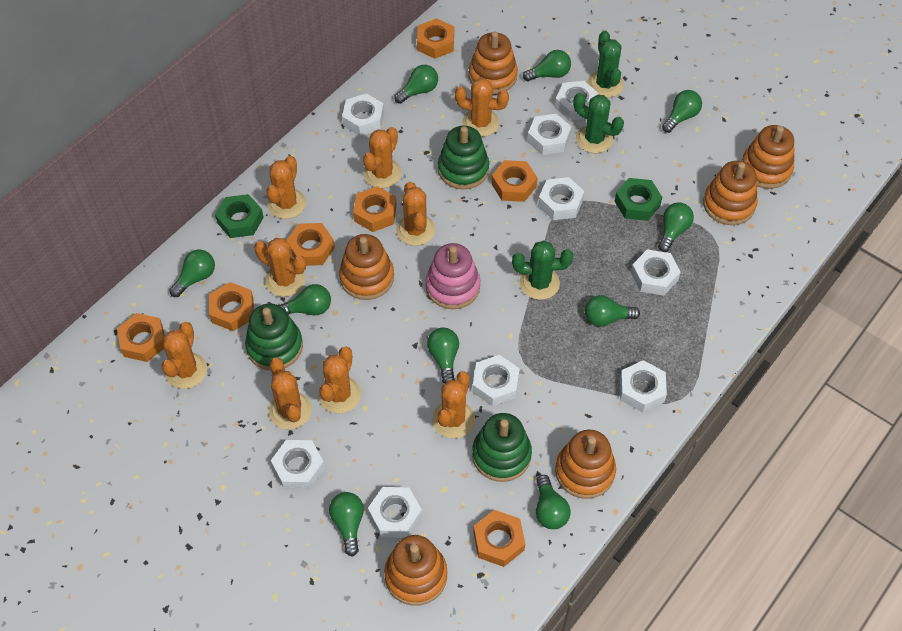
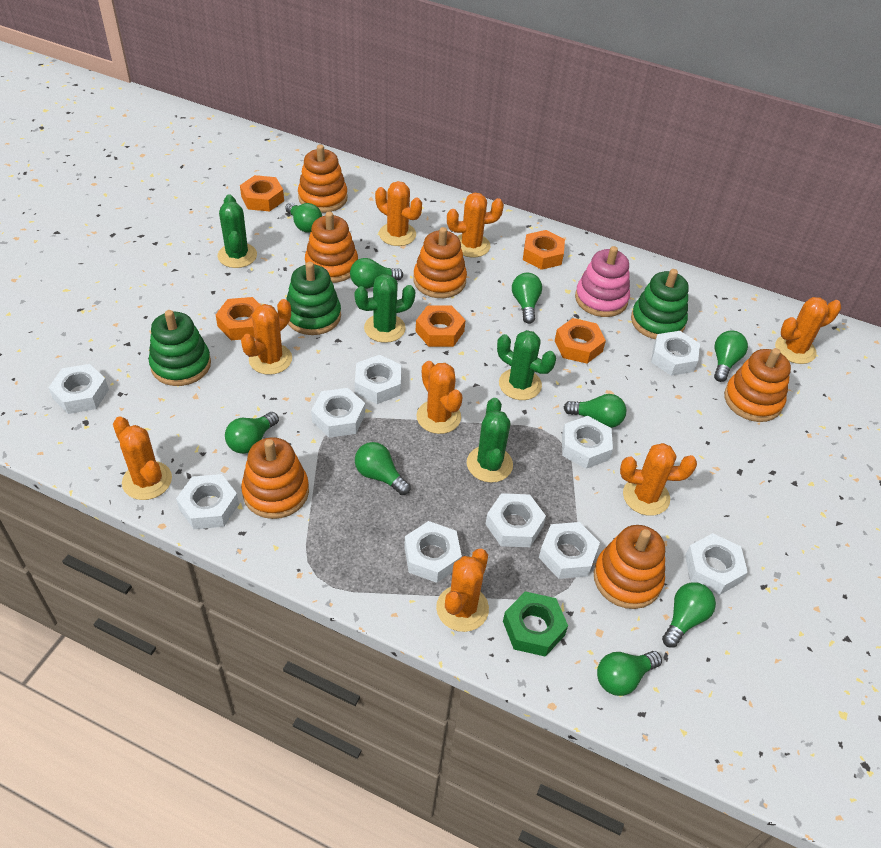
green cactus: [512,240,573,300] [573,93,624,153] [587,31,624,98] = 3 -> [218,194,257,268] [354,274,416,343] [467,398,513,483] [497,330,556,400] = 4
green light bulb: [169,250,215,297] [279,284,331,315] [329,492,364,557] [394,65,438,104] [427,328,459,384] [523,50,571,82] [536,475,571,529] [585,295,640,327] [658,202,694,252] [662,90,702,133] = 10 -> [225,412,279,454] [285,203,322,233] [350,258,403,289] [355,442,411,495] [512,273,542,324] [564,394,626,428] [597,651,662,696] [662,582,716,648] [714,331,748,382] = 9
green nut: [215,194,264,238] [615,178,662,221] = 2 -> [503,591,568,657] = 1
orange cactus: [162,322,207,389] [254,238,306,297] [266,156,306,219] [269,358,312,429] [318,346,361,414] [363,127,402,188] [396,182,435,246] [432,371,475,438] [455,78,509,137] = 9 -> [113,416,172,500] [241,299,292,375] [375,181,422,246] [417,361,463,434] [436,549,489,632] [447,193,504,257] [620,443,697,516] [775,297,841,364] = 8
orange nut: [117,313,165,362] [209,282,254,331] [286,223,335,266] [353,186,397,232] [417,18,454,59] [473,510,525,567] [491,160,538,202] = 7 -> [216,297,260,340] [240,175,284,211] [415,305,465,347] [523,230,565,270] [555,318,606,364] = 5
white nut: [271,440,325,489] [342,93,384,136] [368,487,422,538] [472,355,520,406] [527,114,572,155] [538,177,584,220] [555,81,599,121] [620,360,667,412] [631,249,681,296] = 9 -> [48,364,109,414] [176,474,239,529] [311,388,365,438] [355,355,401,404] [404,521,462,583] [486,493,546,547] [539,522,600,579] [562,416,613,469] [651,331,700,376] [685,533,748,595] = 10

